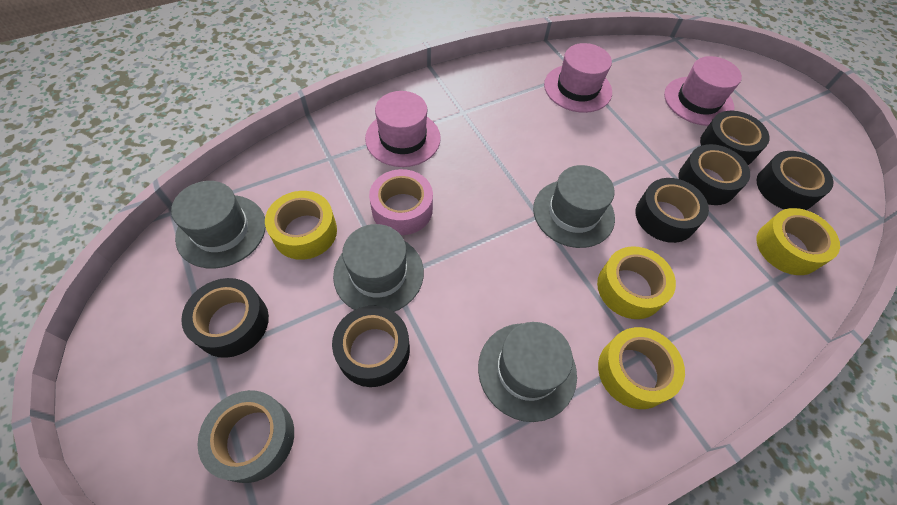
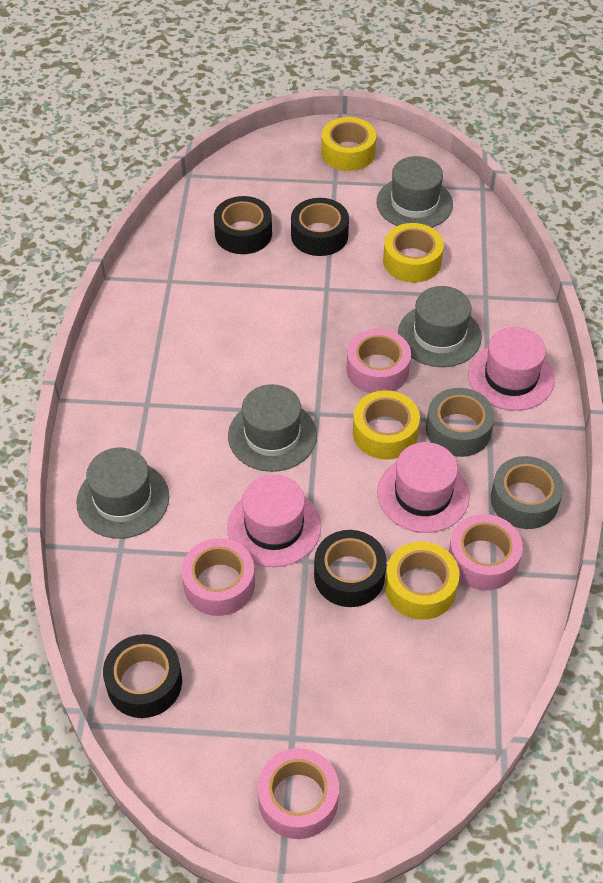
black tape: [181,278,269,358] [332,306,410,387] [636,178,709,243] [678,144,750,205] [700,111,770,165] [756,151,833,210] = 6 -> [103,634,182,718] [214,196,272,254] [291,198,349,256] [314,530,387,607] = 4
grey tape: [197,390,294,483] = 1 -> [426,388,495,457] [491,456,564,529] = 2
pink tape: [369,169,433,235] = 1 -> [182,538,255,616] [257,748,339,839] [347,329,411,393] [449,514,523,590] = 4

